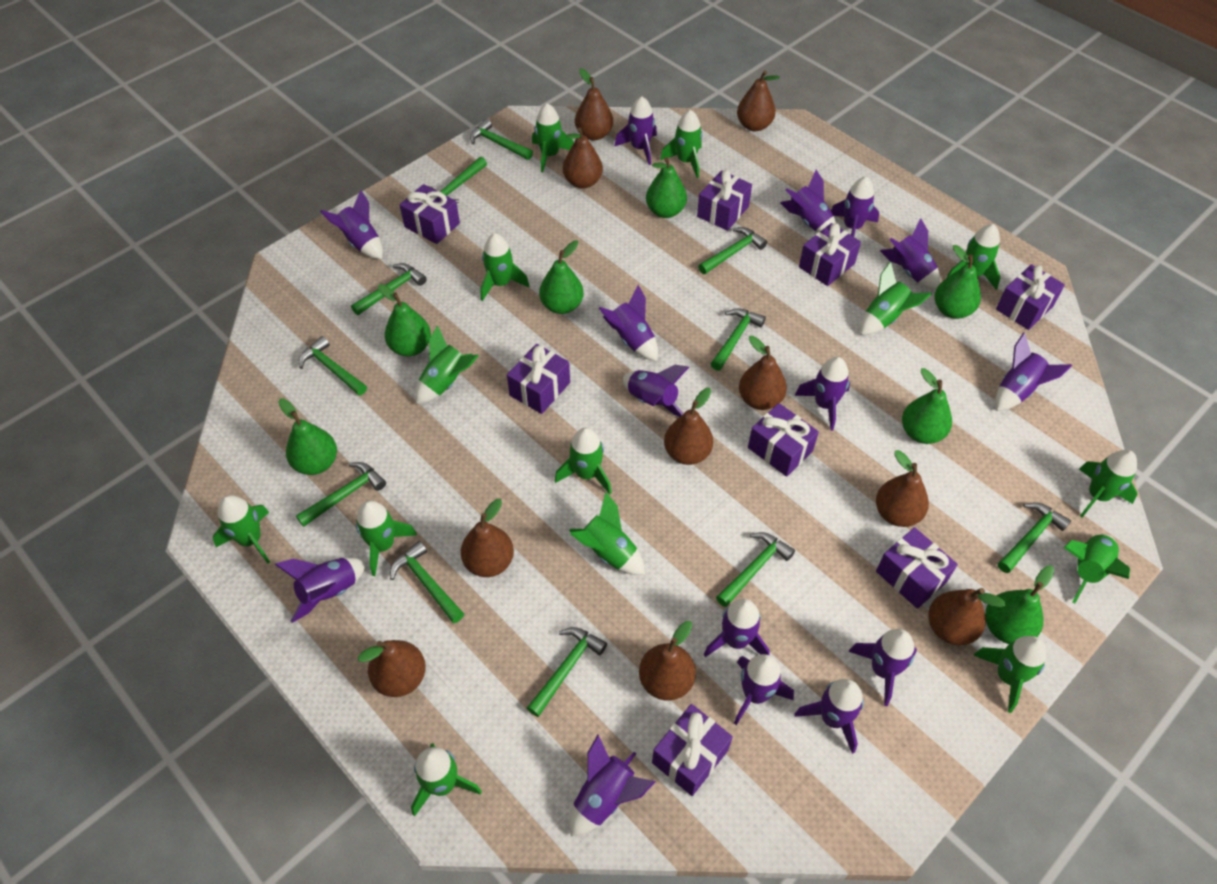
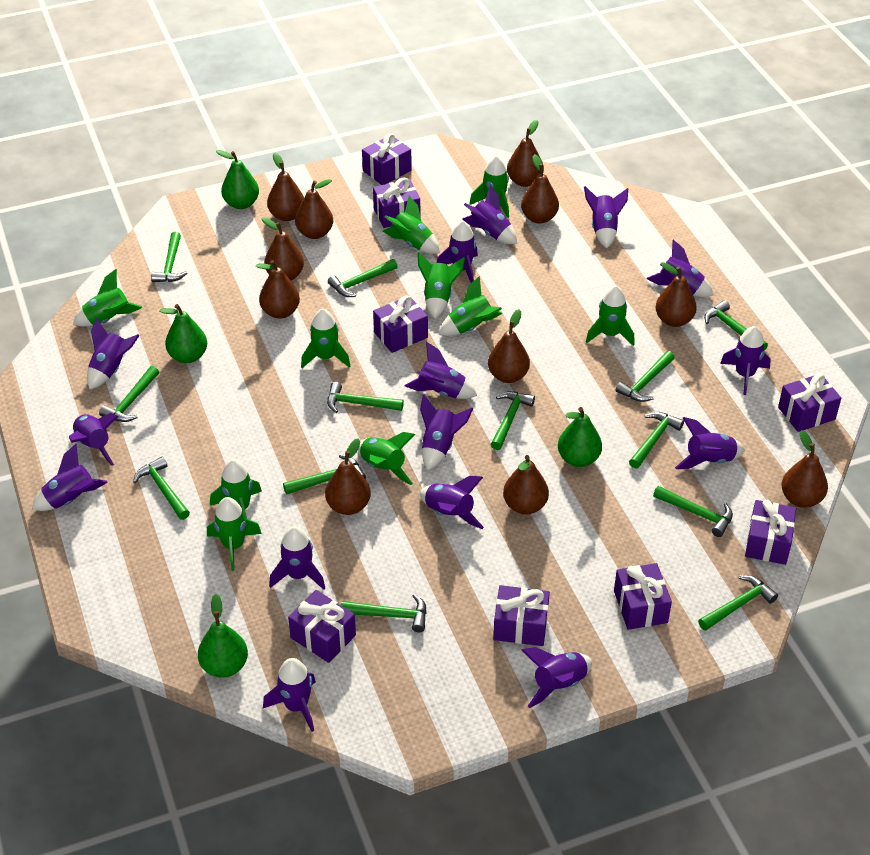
brown pear: [358,640,426,697] [461,499,514,577] [563,127,603,188] [575,68,613,140] [639,621,696,700] [664,388,713,465] [737,70,780,131] [739,336,787,410] [876,450,929,527] [928,588,1006,645] = 10 -> [256,260,300,319] [262,217,304,280] [267,153,304,221] [295,179,333,239] [325,438,371,515] [488,309,530,383] [503,455,549,515] [507,120,544,187] [521,154,559,224] [655,262,697,327] [781,430,828,508] = 11
green hammer: [296,462,386,527] [299,336,367,395] [351,263,427,315] [390,541,464,623] [428,157,487,203] [470,119,533,160] [527,627,607,717] [698,227,767,274] [711,308,766,371] [716,532,795,607] [998,502,1071,573] = 11 -> [99,366,159,422] [133,456,190,520] [151,232,187,282] [283,454,366,495] [327,382,404,413] [328,259,398,297] [341,594,427,632] [490,391,535,450] [616,351,675,402] [629,412,684,469] [653,486,733,537] [698,575,778,631] [704,300,768,351] = 13
green pear: [278,398,337,475] [378,284,431,356] [539,240,584,314] [646,157,687,218] [902,368,952,444] [935,245,981,319] [985,565,1054,644] = 7 -> [159,304,207,363] [198,594,248,678] [216,150,259,209] [558,407,602,467] = 4
green rocket: [213,495,270,564] [356,501,417,576] [411,743,482,817] [415,325,479,404] [480,233,529,301] [532,103,574,172] [555,428,612,494] [569,492,645,575] [660,110,703,178] [860,262,932,335] [947,224,1001,290] [973,636,1047,713] [1063,534,1130,604] [1079,450,1138,517] = 14 -> [73,269,142,327] [207,497,262,571] [210,459,262,519] [301,308,350,368] [358,432,415,485] [383,196,440,254] [418,252,465,319] [439,276,502,336] [470,156,509,218] [586,285,635,346] = 10

